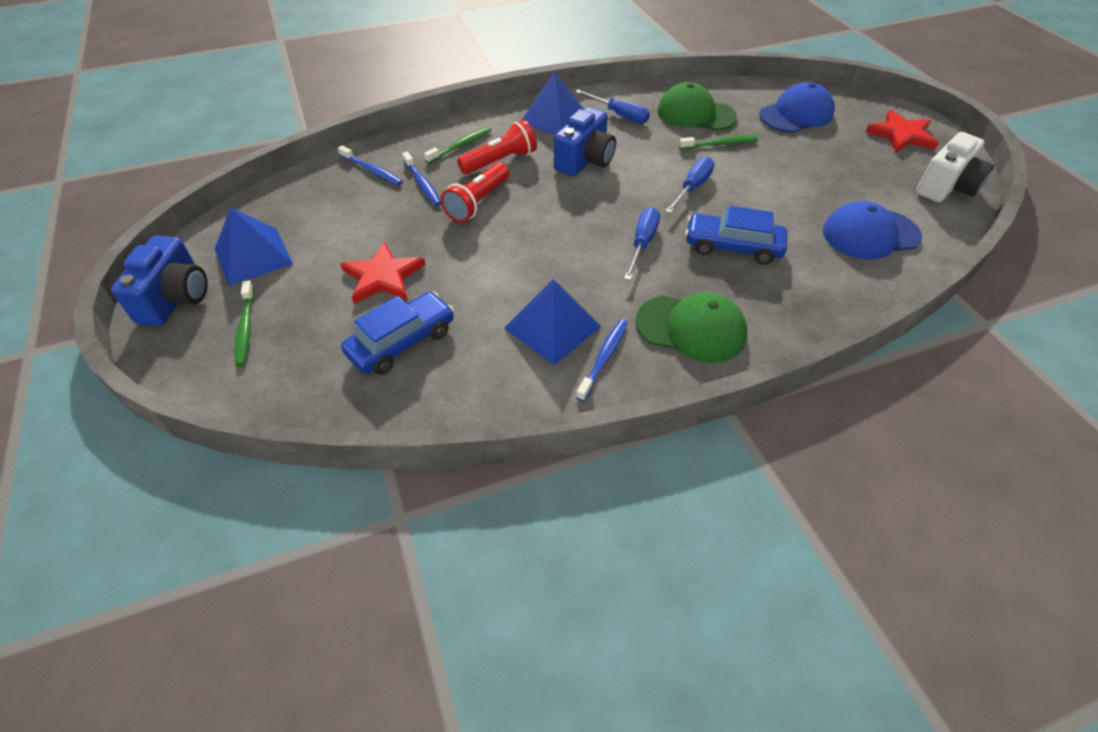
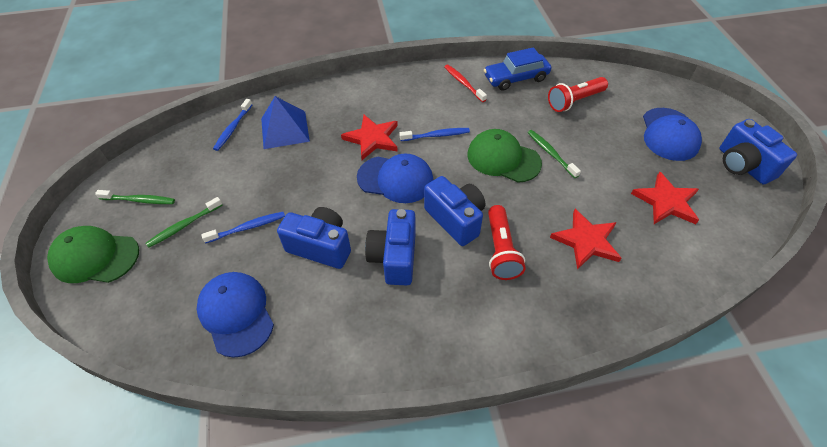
blue camera: [111,236,208,326] [554,107,616,176] = 2 -> [277,207,351,269] [365,209,416,285] [424,176,485,246] [720,119,797,184] = 4
blue cap: [759,82,835,133] [823,201,922,260] = 2 -> [197,272,274,358] [357,153,433,203] [643,108,702,161] = 3
blue car: [341,292,454,374] [685,206,787,264] = 2 -> [484,47,551,91] = 1
blue pyramid: [215,207,293,286] [504,279,601,365] [522,72,584,135] = 3 -> [261,96,310,149] = 1
blue screwdriver: [575,89,650,124] [624,207,660,280] [665,157,715,214] = 3 -> none = 0
red star: [340,242,425,304] [866,110,939,153] = 2 -> [341,115,398,160] [550,209,621,270] [631,171,699,224] = 3
red toothbrush: none = 0 -> [444,65,487,102] = 1
white camera: [916,132,994,202] = 1 -> none = 0

